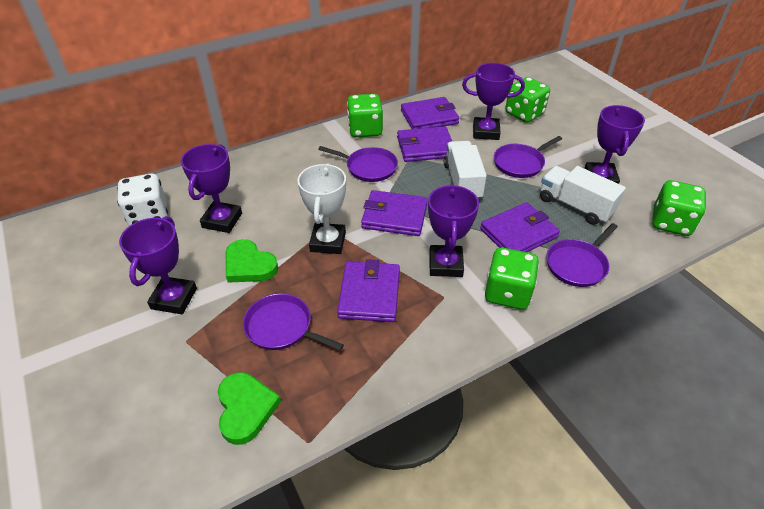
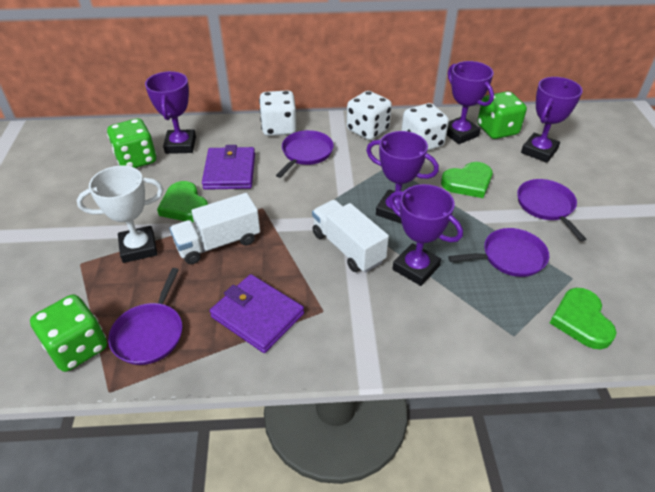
green dice: [347,94,383,137] [485,247,539,310] [505,77,550,123] [652,180,706,236] = 4 -> [30,294,107,372] [107,118,156,168] [477,91,527,139] = 3
green heart: [218,372,281,445] [226,239,278,283] = 2 -> [157,181,208,222] [441,162,493,198] [550,288,617,350] = 3
purple wallet: [337,259,400,322] [361,190,428,236] [397,126,453,162] [401,97,459,129] [480,202,560,252] = 5 -> [202,145,255,190] [210,274,304,353] = 2
white dice: [117,174,168,226] = 1 -> [259,90,297,136] [347,91,392,140] [401,103,449,151] = 3

